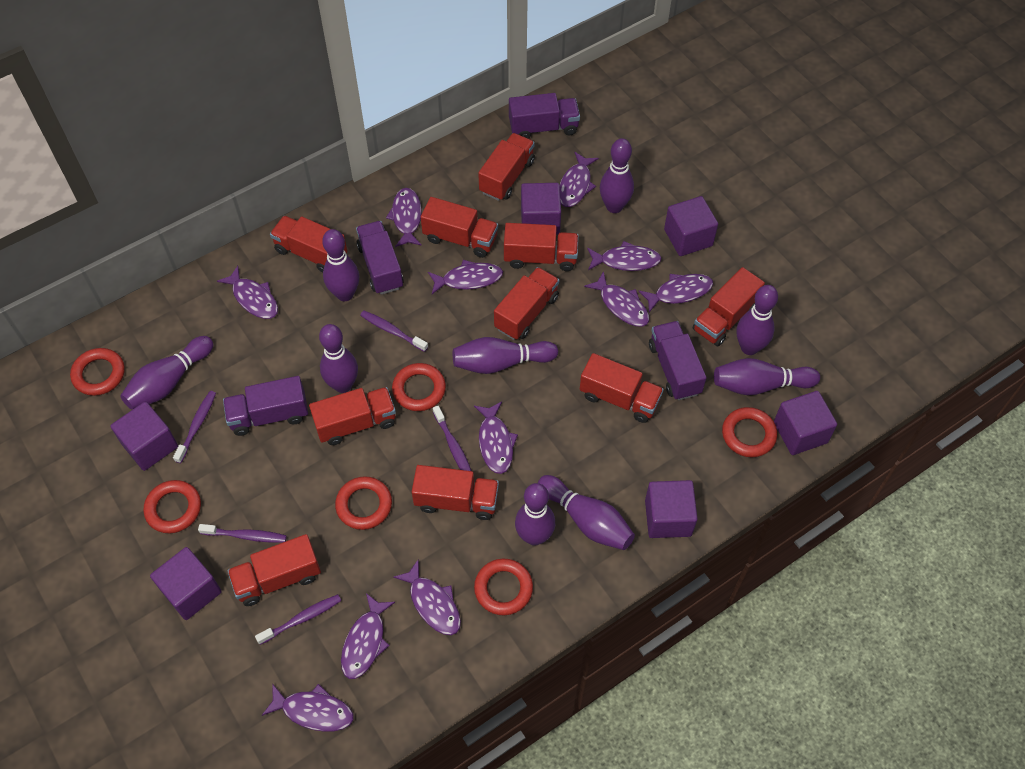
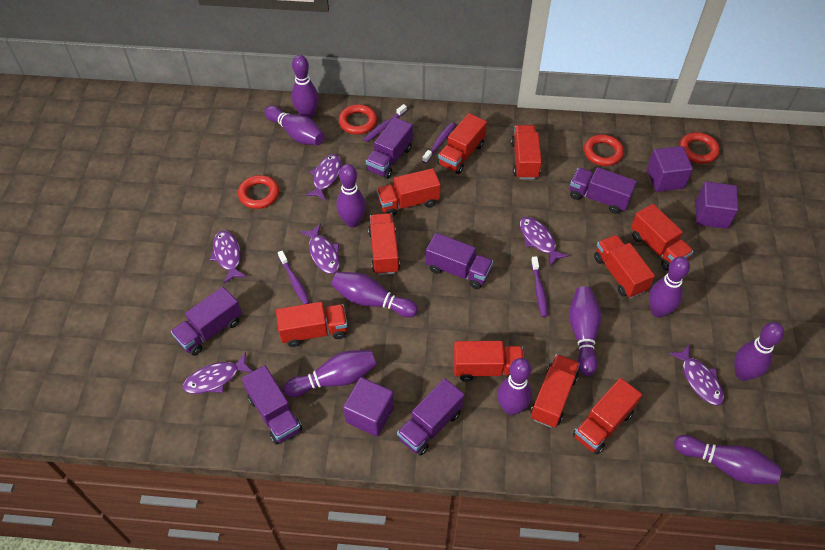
purple bowling pin: [120,336,213,410] [319,324,358,393] [322,229,359,301] [453,337,558,374] [515,483,555,546] [538,475,635,550] [600,138,634,213] [714,358,820,395] [737,285,778,355] = 9 -> [264,105,325,145] [283,350,377,397] [292,55,319,119] [332,272,418,317] [336,164,366,228] [497,358,532,415] [569,286,601,376] [649,257,690,318] [674,435,782,484] [734,322,784,381] = 10
purple cube: [110,402,178,471] [150,547,222,620] [521,183,561,235] [645,480,698,538] [664,196,718,256] [774,391,837,455] = 6 -> [343,377,394,437] [647,146,693,192] [696,182,738,229] = 3
purple fish: [217,266,278,319] [262,683,353,732] [341,593,395,679] [386,188,422,247] [393,560,461,635] [428,260,503,294] [474,401,518,474] [560,152,599,207] [584,271,649,327] [587,241,661,271] [638,274,713,312] = 11 -> [183,352,253,394] [210,231,247,283] [300,224,340,274] [305,154,342,201] [520,217,569,266] [668,345,724,406] = 6
purple toothbrush: [173,391,216,463] [198,524,287,543] [255,594,341,645] [360,310,428,352] [433,406,471,471] = 5 -> [278,251,310,304] [364,104,407,142] [422,122,455,163] [531,256,548,317] = 4
purple truck: [223,376,308,436] [356,221,404,294] [509,93,580,139] [649,321,706,400] = 4 -> [171,287,242,356] [242,365,302,444] [366,117,413,179] [397,378,465,456] [426,233,493,289] [570,167,637,214] = 6
red ring: [70,348,125,396] [144,480,201,533] [335,476,392,530] [392,363,446,411] [474,559,533,615] [722,407,777,457] = 6 -> [238,175,279,209] [339,104,377,135] [584,134,624,166] [679,132,720,164] = 4

